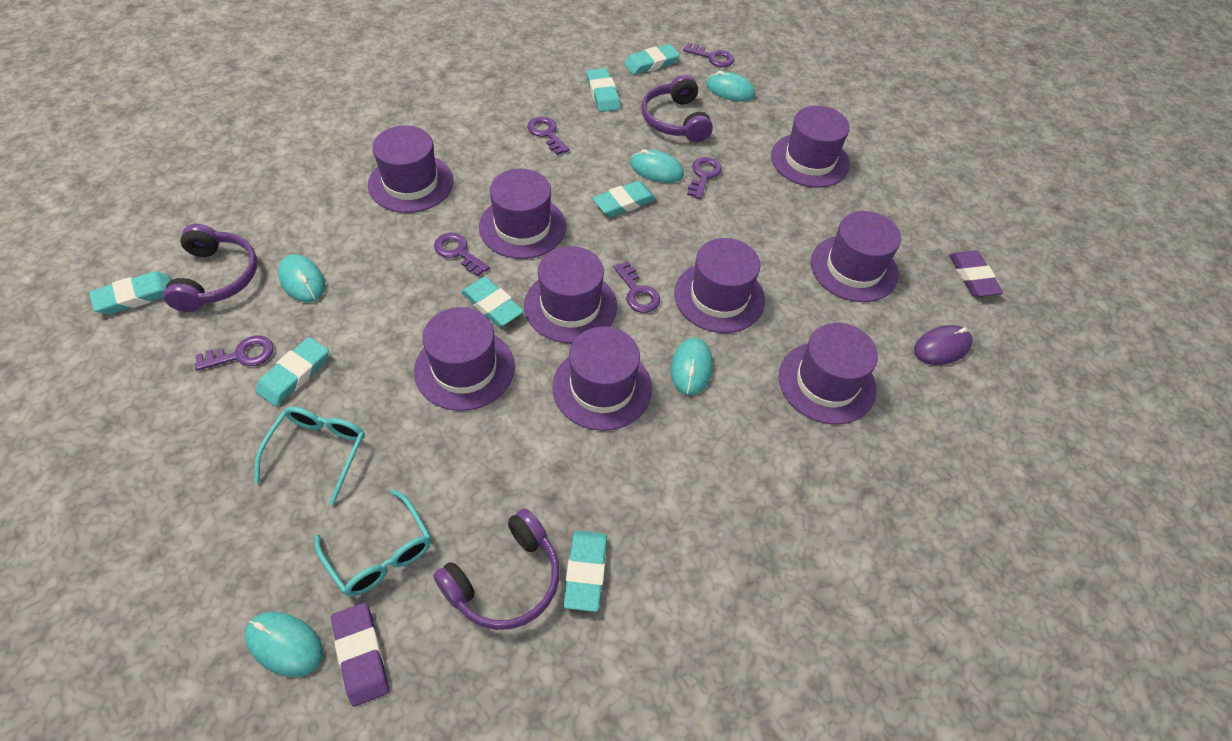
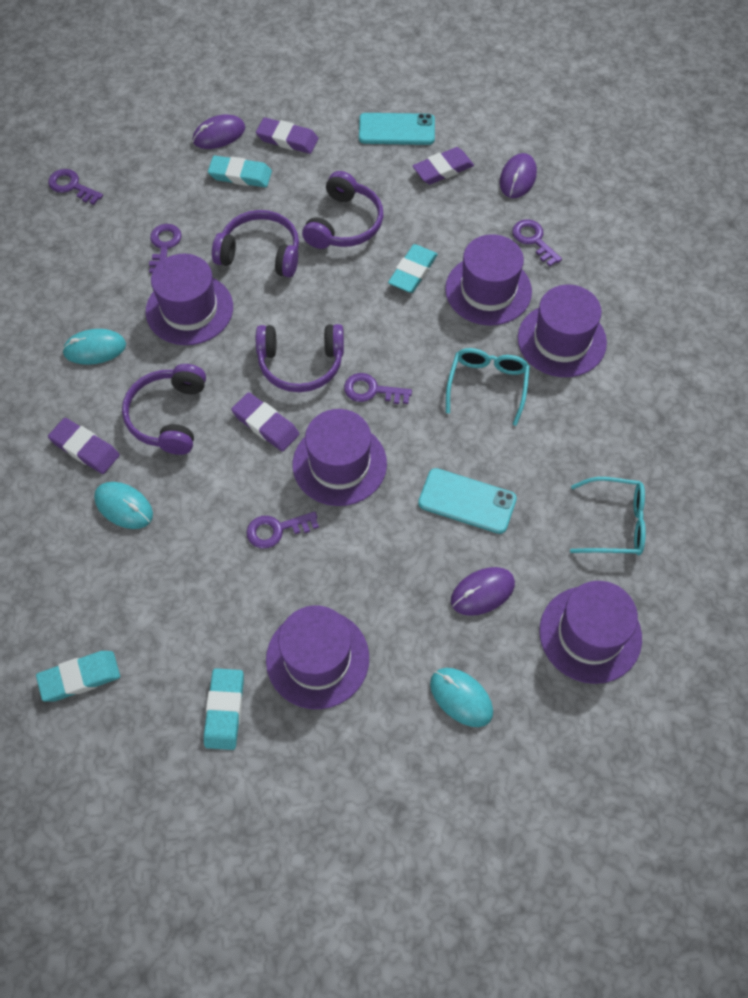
purple eraser: [331,603,389,707] [949,251,1003,297] = 2 -> [48,418,120,474] [231,392,299,451] [256,117,318,154] [413,147,474,185] = 4
purple hat: [368,126,453,213] [414,307,515,411] [479,169,566,259] [524,246,617,343] [552,326,652,431] [674,238,765,333] [771,106,850,188] [779,323,878,424] [811,211,901,302] = 9 -> [146,254,233,345] [266,605,369,709] [293,409,387,506] [445,234,532,326] [518,285,607,377] [539,581,642,684] = 6
purple headphones: [163,224,257,312] [433,508,560,630] [641,75,713,142] = 3 -> [122,364,206,455] [212,210,299,277] [256,324,344,392] [302,171,384,249] = 4
purple key: [194,336,273,371] [434,233,490,277] [527,117,570,155] [613,261,660,313] [683,43,734,67] [687,157,722,199] = 6 -> [48,169,103,205] [149,224,182,273] [246,511,319,548] [344,373,412,404] [512,219,562,266] = 5
purple mouse: [914,325,973,365] = 1 -> [193,114,245,149] [451,567,515,616] [500,153,537,198] = 3
turquoise eraser: [89,271,171,314] [256,337,329,406] [461,277,524,327] [563,530,607,612] [586,68,620,112] [593,181,656,217] [624,44,680,75] = 7 -> [36,651,120,702] [204,668,244,750] [208,156,272,187] [388,244,438,293] = 4
turquoise mouse: [244,612,323,677] [278,254,325,302] [630,149,684,183] [671,338,713,395] [706,71,755,102] = 5 -> [62,329,126,365] [94,482,153,529] [430,668,493,727] = 3
turquoise phone: none = 0 -> [359,113,435,145] [418,468,517,534] = 2

